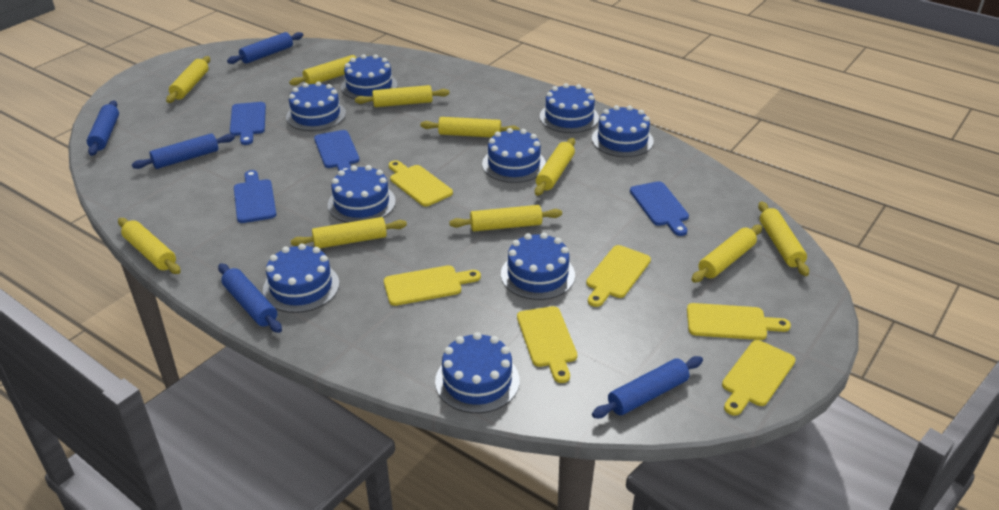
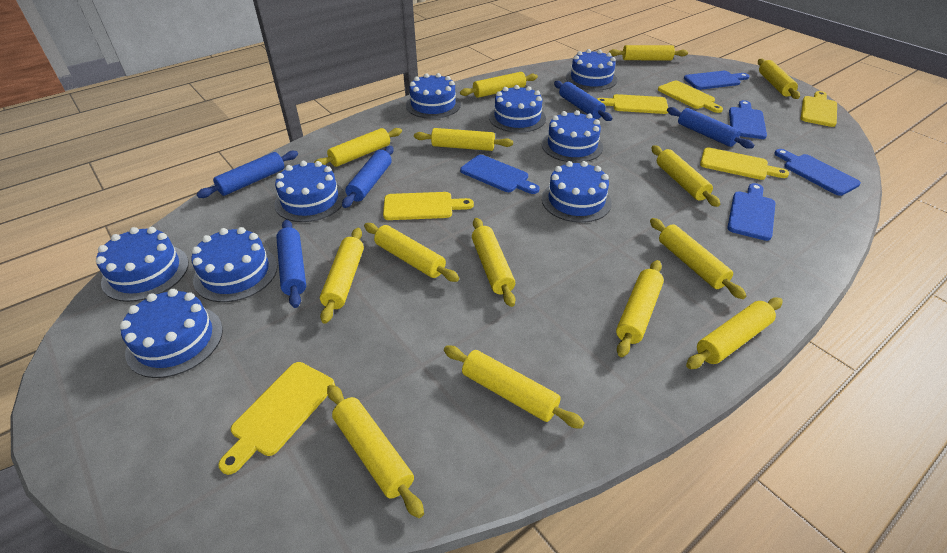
blue cutting board: [230,102,266,145] [234,170,276,223] [314,130,360,171] [630,181,689,236] = 4 -> [460,155,540,194] [684,71,749,90] [727,183,775,241] [729,100,767,139] [774,149,861,196] = 5
yellow rolling pin: [118,218,181,274] [166,56,210,103] [289,55,367,86] [291,217,407,248] [355,85,450,107] [420,117,520,137] [449,205,562,231] [535,138,575,196] [691,225,762,282] [758,201,809,276] = 10 -> [314,128,402,167] [320,228,364,324] [327,384,424,518] [364,223,459,282] [414,128,513,151] [444,346,584,429] [460,72,538,98] [472,218,515,307] [609,45,688,61] [616,260,664,357] [650,218,746,299] [651,145,720,207] [686,298,783,369] [758,59,800,99] = 14

